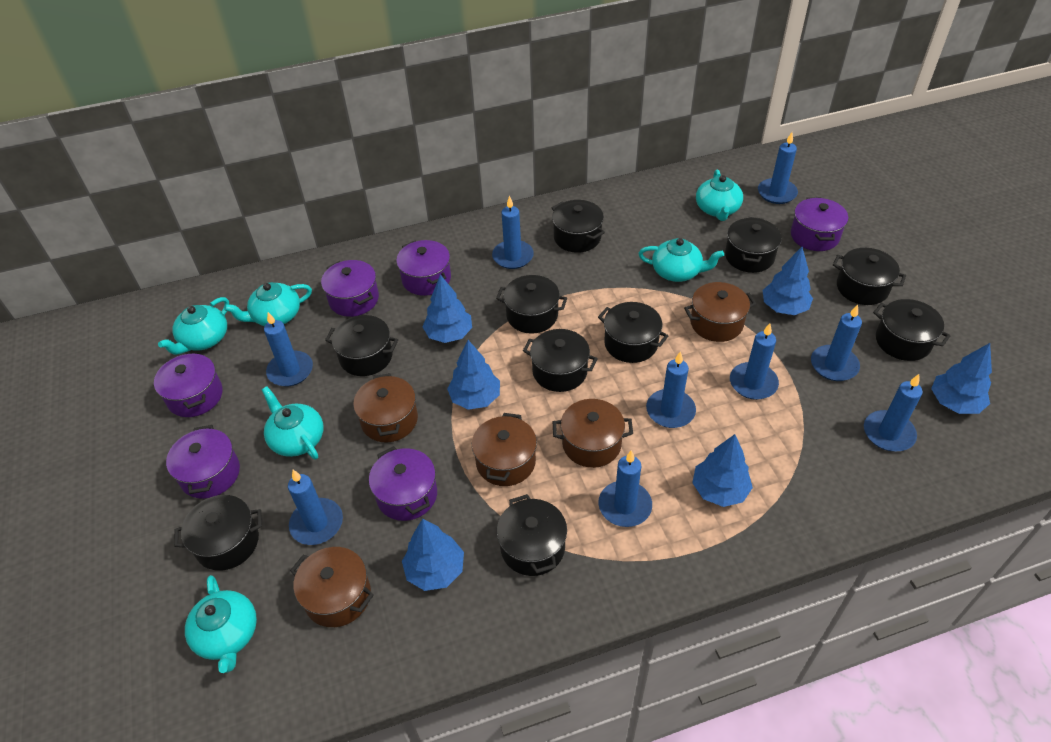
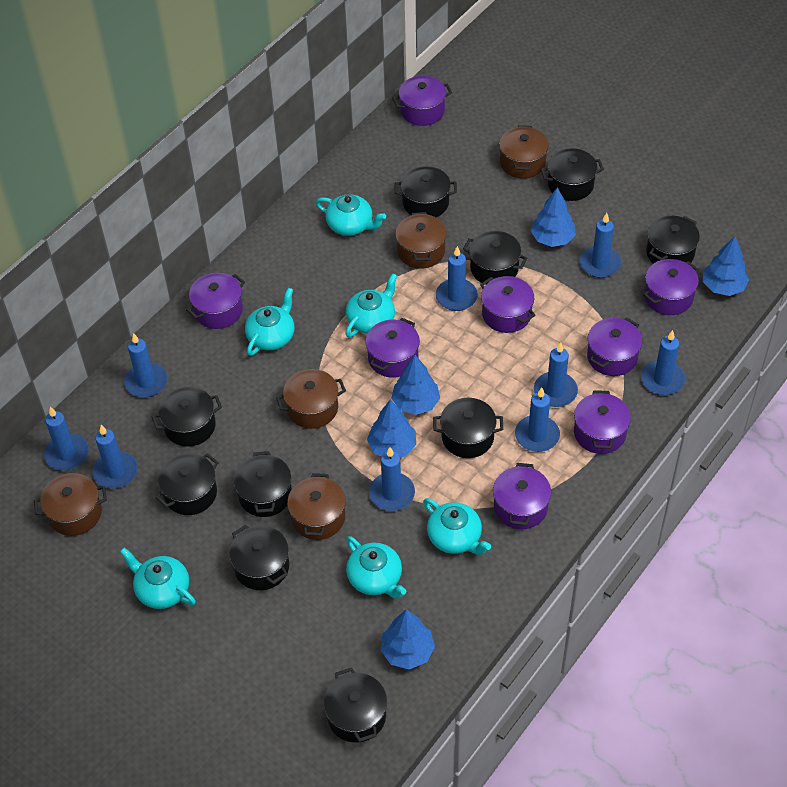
blue tree: [402,518,464,591] [422,275,472,343] [447,340,500,410] [692,434,753,507] [763,247,813,315] [931,343,992,414] = 6 -> [367,399,416,457] [381,609,435,670] [391,355,440,415] [531,187,576,247] [703,236,749,296] = 5
purple pot: [154,352,223,417] [166,425,240,499] [321,260,379,317] [369,446,437,521] [396,240,451,296] [791,197,848,251] = 6 -> [186,273,245,329] [366,318,420,378] [392,76,452,126] [480,276,536,333] [493,463,551,529] [574,390,631,454] [587,317,642,376] [643,259,699,315] = 8

